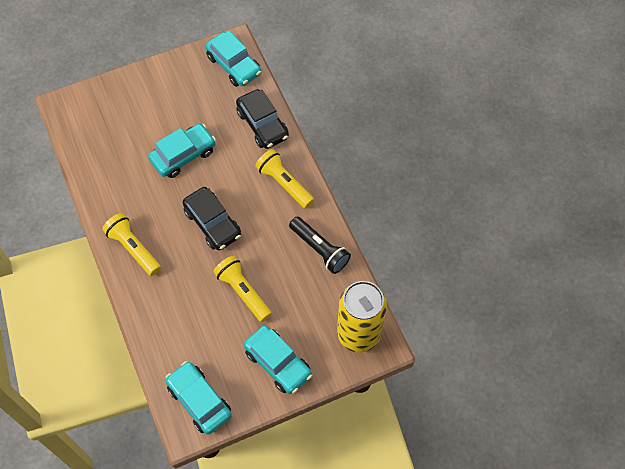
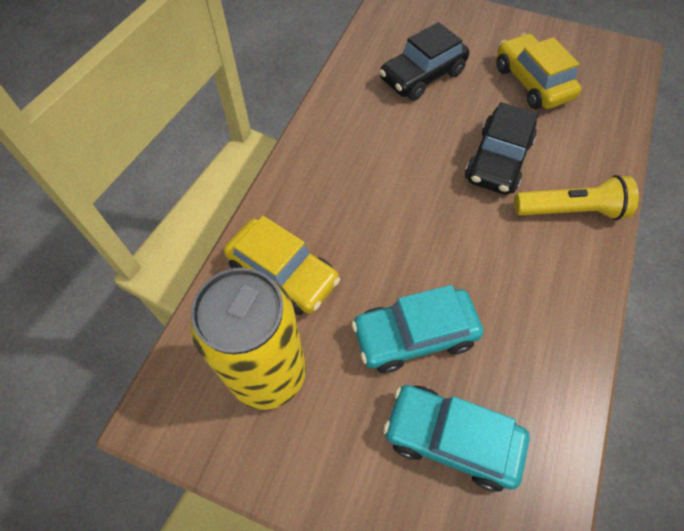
black flashlight: [289,217,351,274] = 1 -> none = 0
turquoise car: [148,124,216,178] [166,361,232,434] [205,31,261,87] [244,325,312,394] = 4 -> [351,285,483,373] [383,385,530,492] = 2
yellow car: none = 0 -> [224,216,340,315] [496,33,582,109] = 2
yellow flashlight: [102,213,161,276] [213,256,272,322] [255,149,314,209] = 3 -> [514,175,639,220] = 1

